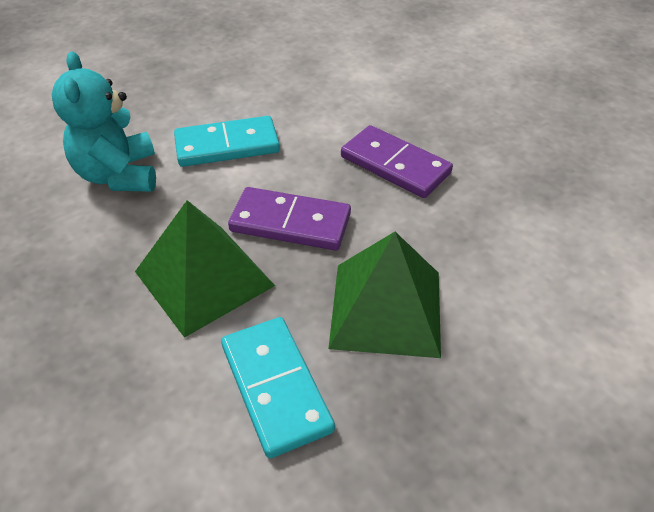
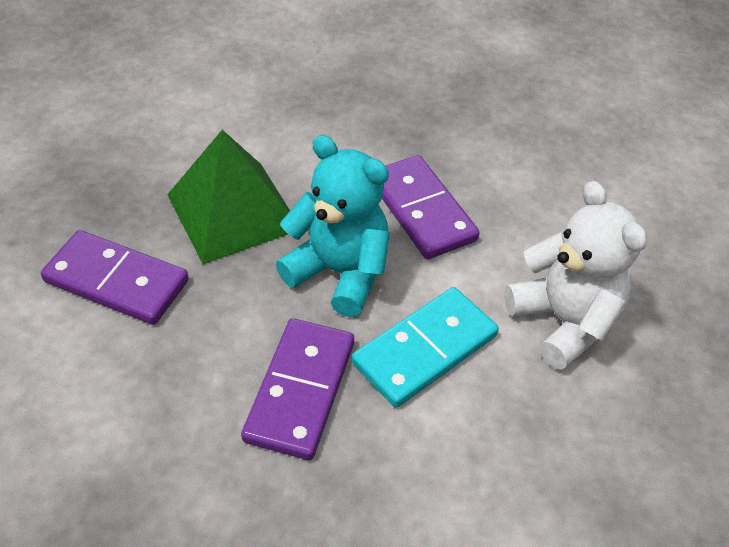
green pyramid: [135,200,275,338] [328,232,441,358] = 2 -> [167,130,290,264] = 1
purple domino: [228,187,351,250] [341,125,453,198] = 2 -> [41,230,189,325] [241,318,354,460] [382,155,480,259] = 3
turquoise domino: [174,116,280,167] [221,317,335,459] = 2 -> [352,287,499,408] = 1
white teddy bear: none = 0 -> [504,181,647,370] = 1

